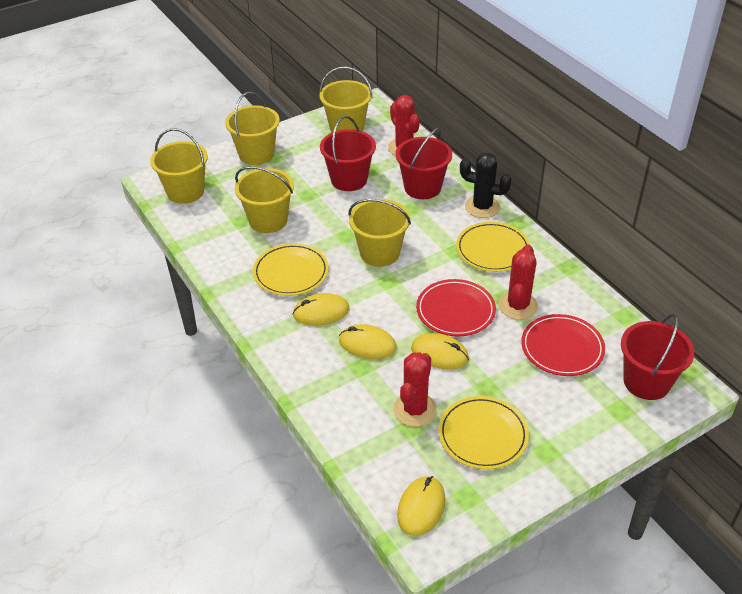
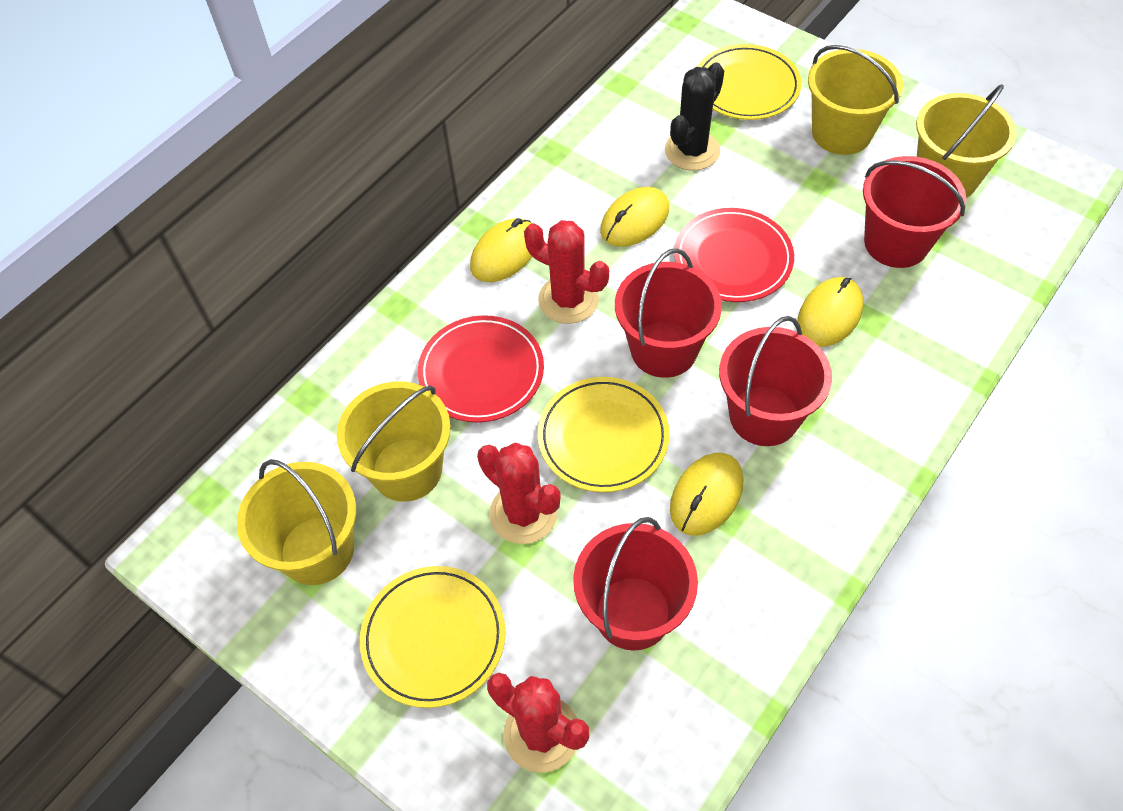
red bucket: [320,116,376,191] [395,127,452,199] [621,313,694,400] = 3 -> [573,517,698,651] [615,248,722,378] [719,316,832,446] [863,156,966,268] = 4
yellow bucket: [150,128,208,204] [225,92,280,165] [235,166,294,233] [319,66,372,132] [349,199,411,267] = 5 -> [237,459,356,585] [337,381,451,502] [808,45,903,155] [916,84,1016,198] = 4

